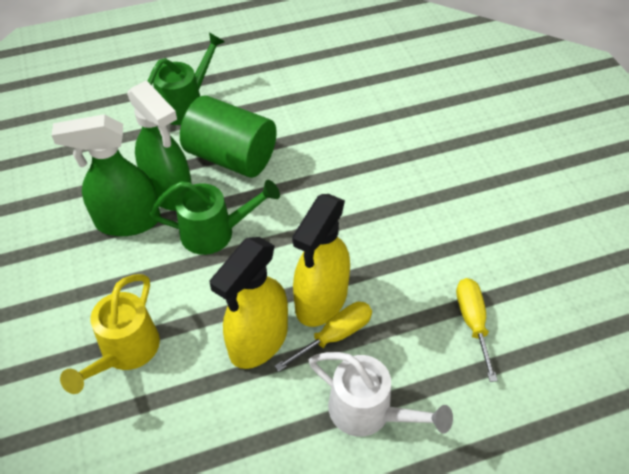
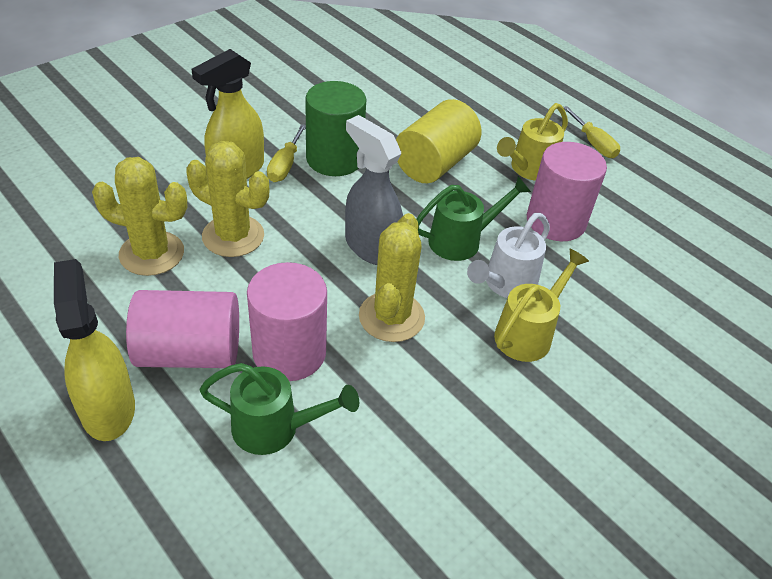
green spray bottle: [52,114,161,236] [127,80,192,211] = 2 -> none = 0
grey spray bottle: none = 0 -> [345,115,403,265] = 1
pink cylinder: none = 0 -> [126,290,239,368] [247,262,327,381] [527,142,607,241] = 3
yellow cactus: none = 0 -> [92,157,187,276] [186,141,269,257] [359,213,425,342] = 3
yellow cylinder: none = 0 -> [396,99,482,183] = 1
yellow watering can: [60,274,160,394] = 1 -> [494,249,589,362] [497,103,568,181] = 2

